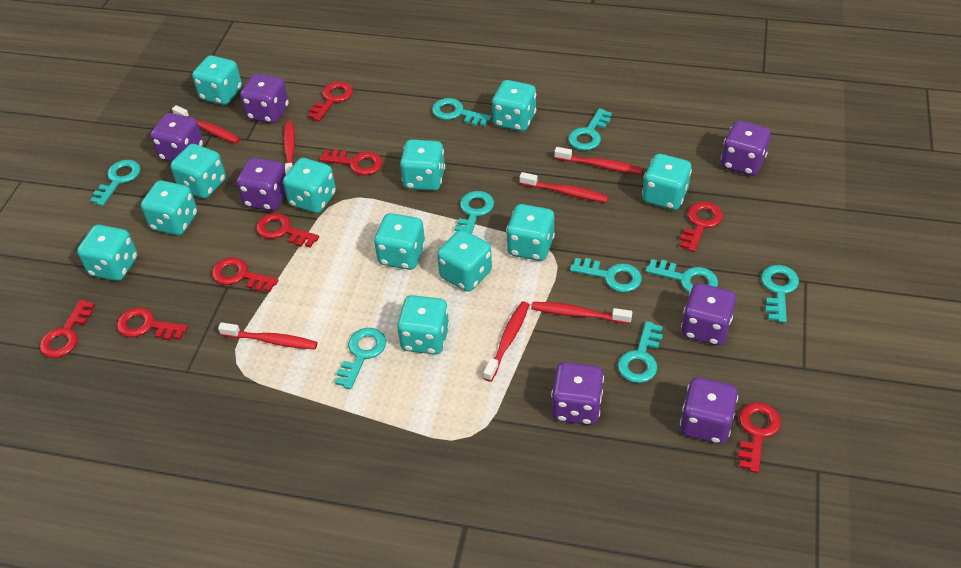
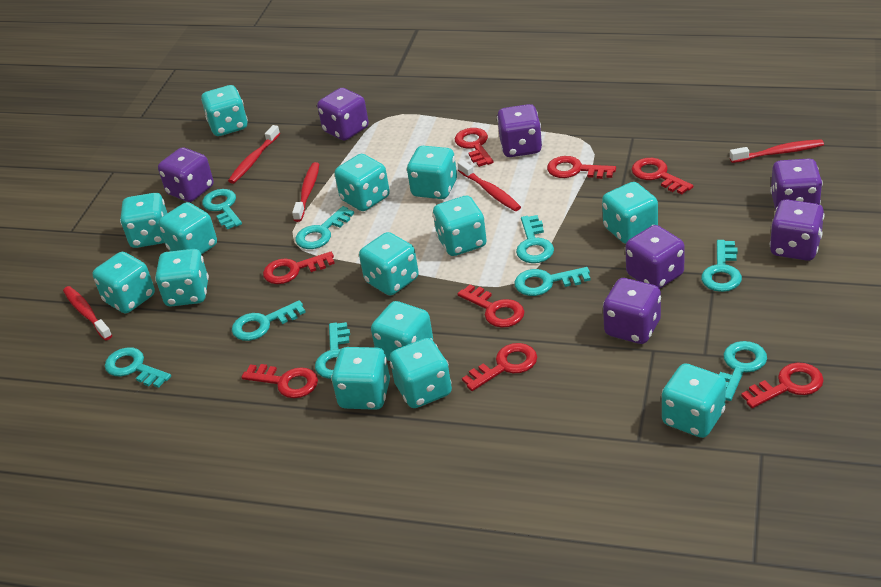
red toothbrush: [172,105,240,144] [218,322,318,349] [283,121,295,174] [483,301,529,382] [520,172,609,203] [531,302,632,324] [554,147,642,174] = 7 -> [63,286,112,341] [228,125,280,184] [292,162,319,222] [457,160,521,211] [730,139,824,163] = 5
turquoise dice: [77,225,138,281] [141,180,197,235] [170,144,226,199] [192,55,242,105] [283,158,336,213] [374,213,425,270] [397,295,450,354] [400,139,445,191] [437,230,492,292] [492,80,536,131] [506,204,555,261] [642,154,692,210] = 12 -> [93,252,155,313] [120,193,167,248] [155,249,209,307] [159,202,217,255] [201,85,248,136] [331,347,390,410] [335,154,390,211] [359,232,419,296] [371,301,433,361] [390,338,452,408] [407,146,457,199] [433,196,487,256] [602,182,658,244] [662,364,726,438] = 14

